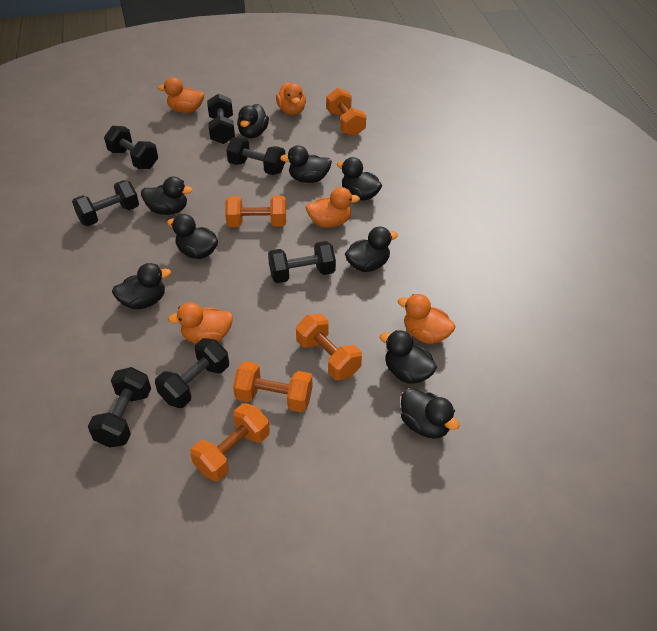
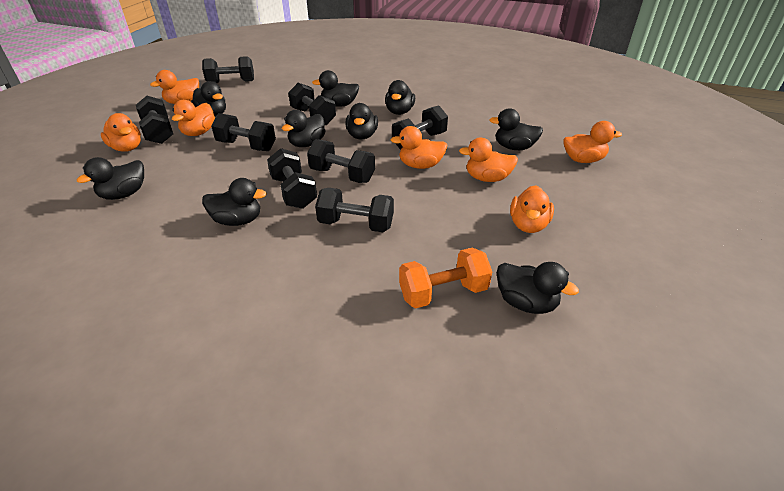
black dumbbell: [72,180,139,226] [88,367,151,448] [104,126,158,169] [155,338,229,408] [207,93,235,144] [226,137,285,175] [268,241,336,283] = 7 -> [136,96,173,144] [202,56,254,83] [211,113,276,151] [267,148,317,209] [288,83,336,125] [307,139,375,183] [315,188,394,232] [392,105,448,149] = 8
orange duck: [158,77,204,113] [168,302,233,344] [276,82,306,115] [306,187,360,228] [398,294,455,344] = 5 -> [101,113,141,152] [150,70,199,104] [172,100,215,136] [391,126,447,169] [459,138,518,182] [510,185,554,233] [564,121,622,163] = 7
orange dumbbell: [190,403,270,481] [225,196,286,227] [233,361,313,412] [296,314,362,380] [326,88,366,136] = 5 -> [399,248,492,308] = 1

